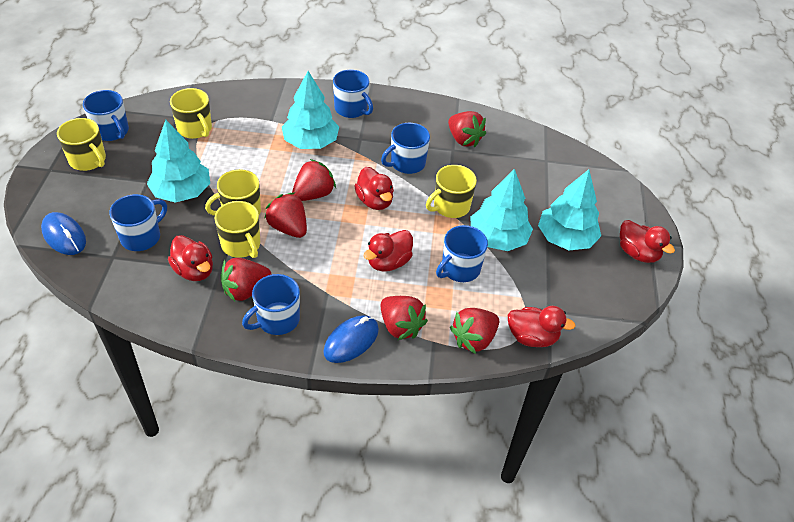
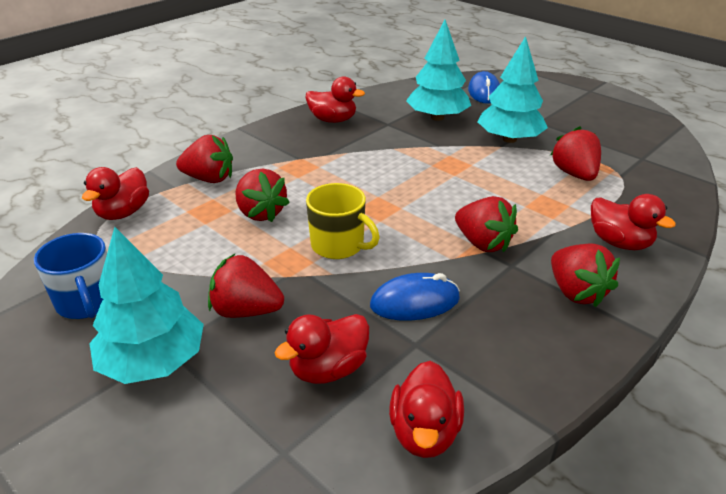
blue mug: [83,90,129,141] [109,194,167,251] [242,274,300,335] [333,70,373,118] [381,123,430,174] [436,225,488,282] = 6 -> [34,233,107,319] = 1
turquoise tree: [147,120,210,203] [282,71,339,149] [471,169,533,251] [538,169,601,250] = 4 -> [89,227,204,384] [406,20,471,121] [477,36,548,143] = 3
yellow mug: [57,118,106,171] [170,88,212,139] [205,169,261,215] [214,201,260,258] [426,165,477,218] = 5 -> [306,183,380,259] = 1

